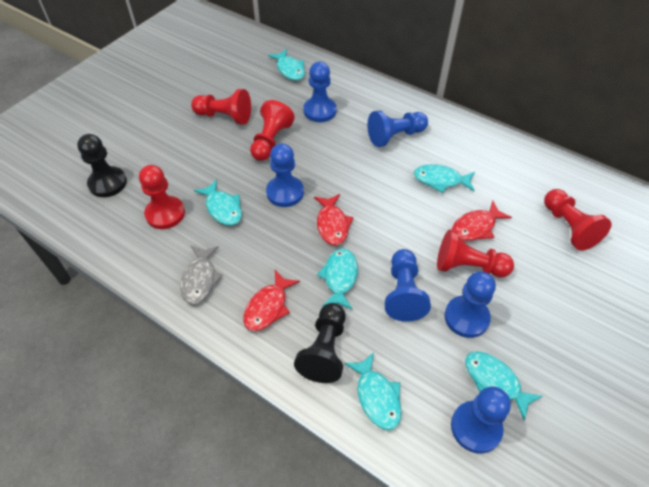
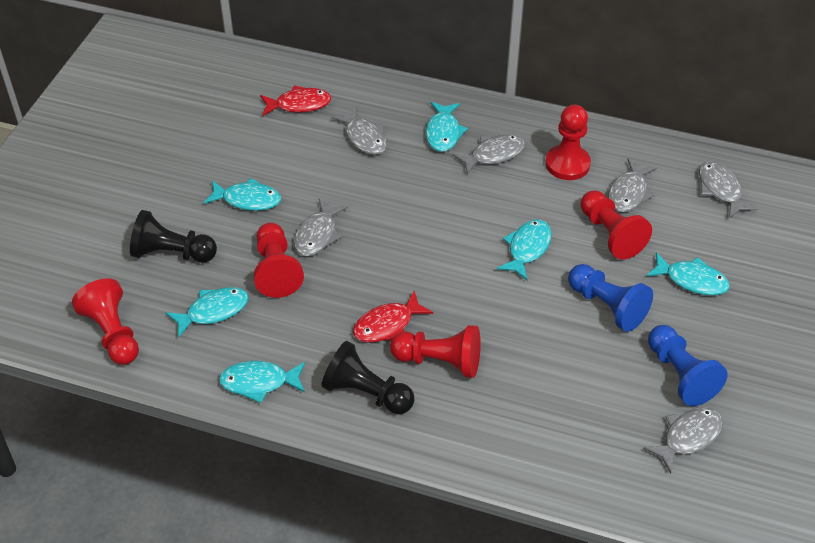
blue pawn: [266,143,304,207] [303,62,336,122] [367,111,428,147] [385,249,431,322] [444,271,496,338] [451,386,511,454] = 6 -> [568,264,653,332] [648,325,728,406] = 2
grey fish: [180,246,223,304] = 1 -> [294,198,348,256] [331,106,387,155] [453,134,525,175] [608,158,657,212] [643,407,723,474] [699,161,757,218] = 6
red fish: [243,270,300,331] [314,194,353,245] [452,201,512,241] = 3 -> [260,85,331,116] [353,291,433,342] = 2

